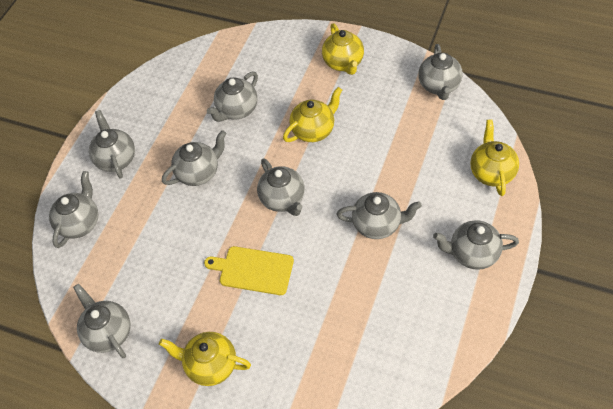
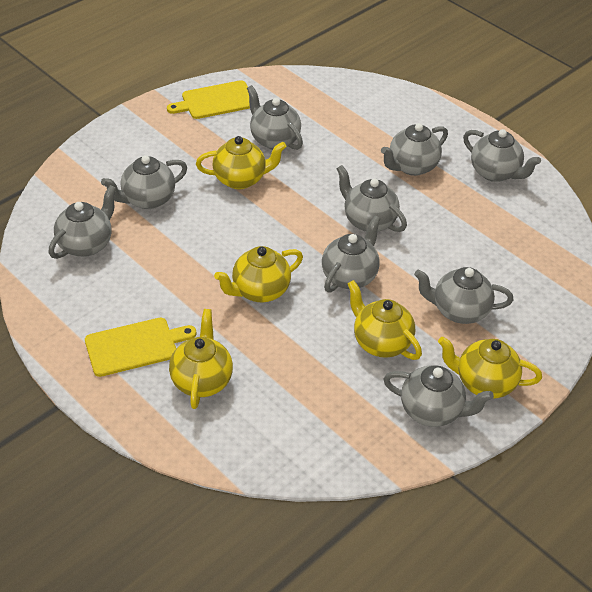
yellow cutting board: [204,246,294,295] = 1 -> [85,318,196,377] [167,80,250,119] = 2
yellow teapot: [159,332,251,386] [283,87,342,142] [322,23,364,75] [470,119,519,196] = 4 -> [169,309,233,409] [196,136,287,189] [214,246,303,302] [348,280,422,360] [438,337,542,399] = 5

